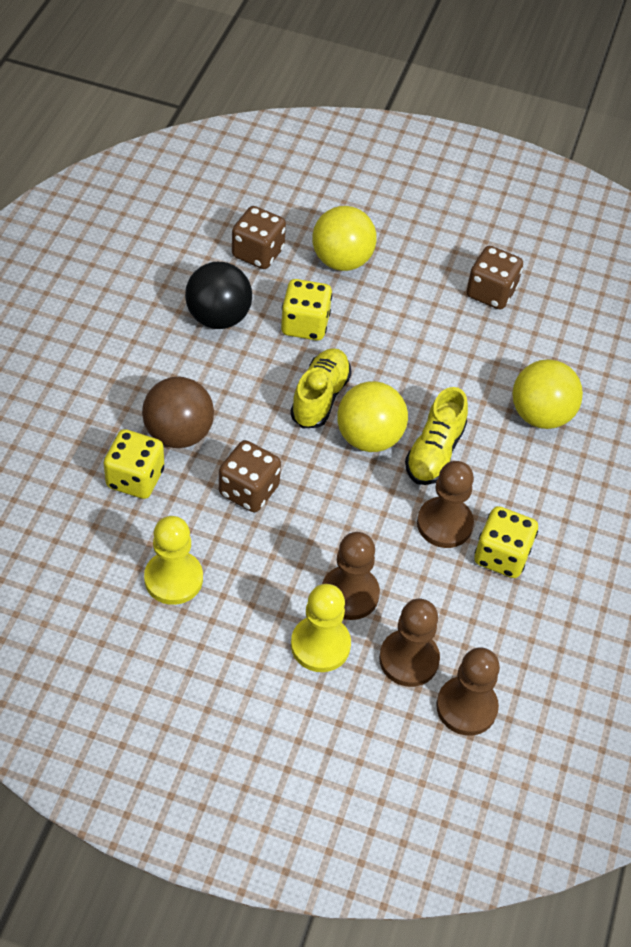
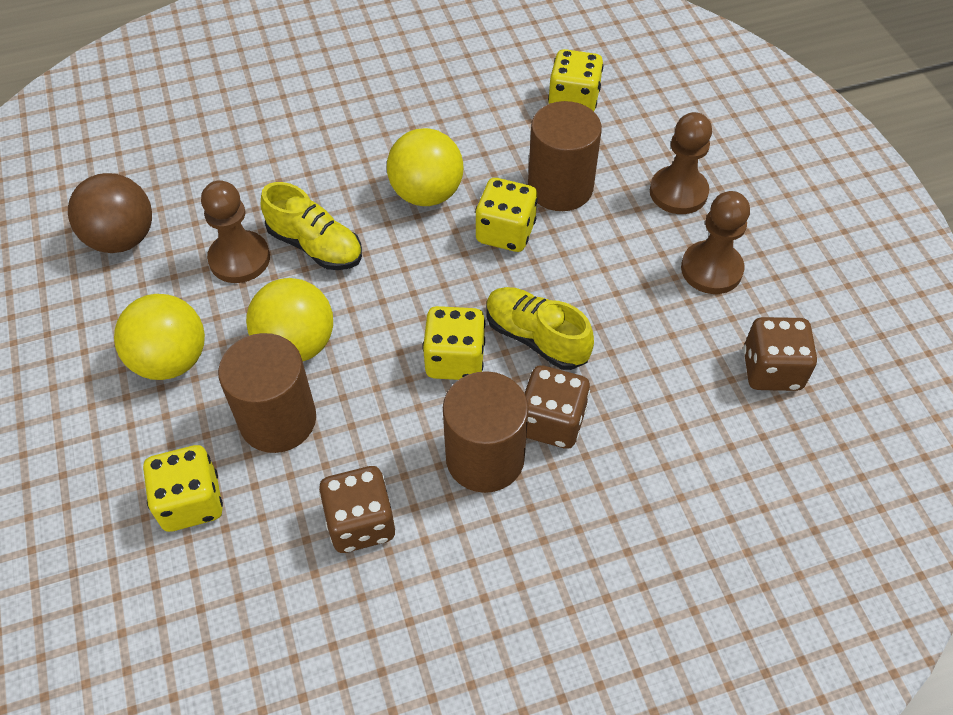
black ball: [185,262,252,329] = 1 -> none = 0
brown cylinder: none = 0 -> [218,333,316,453] [443,371,529,493] [528,101,602,211] = 3
brown pawn: [322,532,380,620] [379,599,440,687] [417,461,474,548] [436,648,500,736] = 4 -> [201,180,270,283] [650,112,712,214] [681,191,750,294] = 3
yellow dice: [104,429,164,499] [281,279,332,341] [474,506,538,578] = 3 -> [143,445,223,532] [422,306,485,380] [475,178,538,252] [548,49,603,111] = 4
yellow pawn: [144,516,203,605] [291,584,351,672] = 2 -> none = 0

